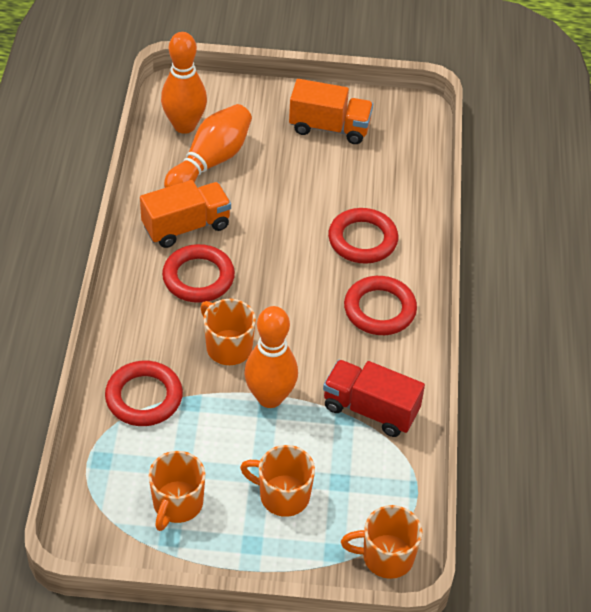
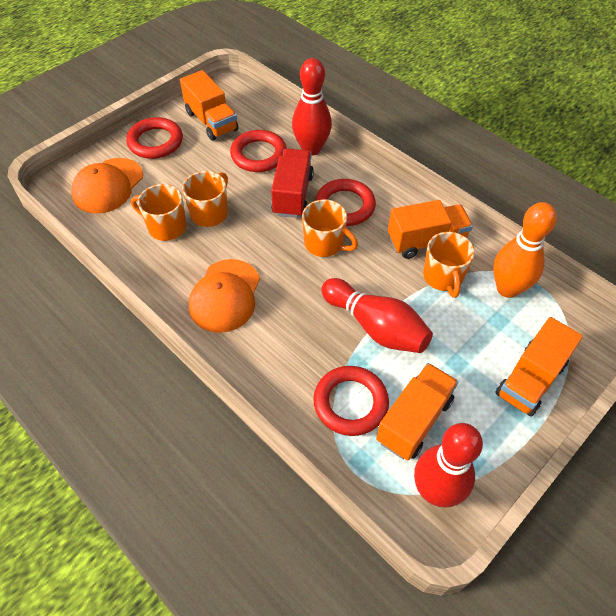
orange bowling pin: [161,32,207,134] [164,104,252,188] [244,306,298,408] = 3 -> [493,202,557,298] = 1
orange cap: none = 0 -> [71,158,143,214] [189,259,260,333] = 2
orange truck: [140,180,231,248] [289,79,373,144] = 2 -> [180,70,238,141] [376,363,458,461] [388,200,473,259] [496,317,583,417] = 4
red bowling pin: none = 0 -> [292,58,332,156] [321,278,433,353] [414,423,483,508] = 3

